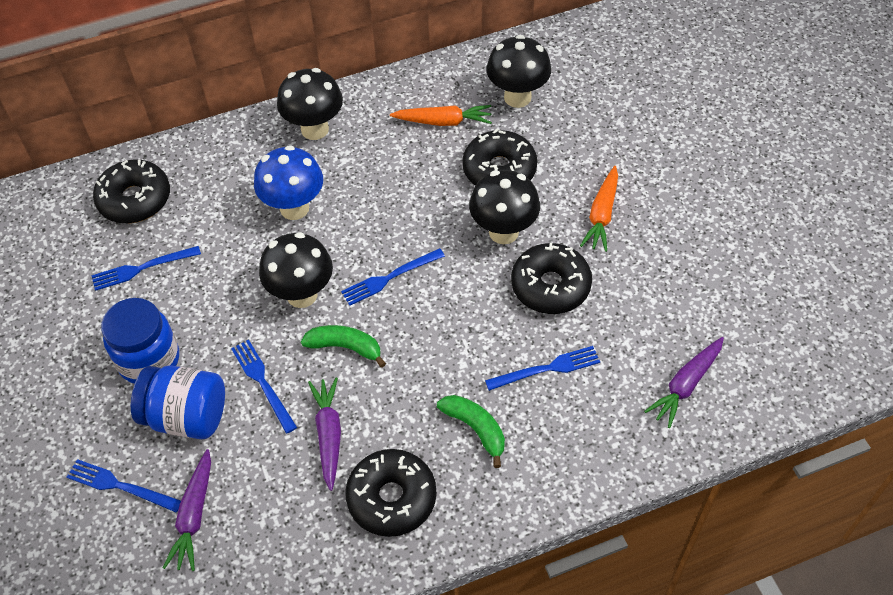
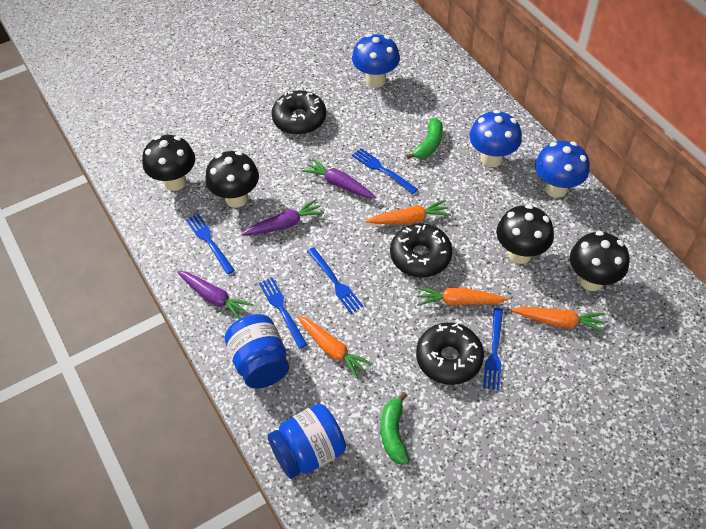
black donut: [93,159,170,223] [345,449,436,537] [462,129,537,186] [511,243,592,314] = 4 -> [271,90,326,135] [390,223,452,277] [416,322,484,385] = 3
blue mushroom: [254,145,323,220] = 1 -> [352,34,400,88] [469,110,522,167] [535,141,589,198] = 3
orange carrot: [390,105,492,126] [580,166,618,252] = 2 -> [297,316,373,379] [366,200,451,224] [417,287,508,306] [511,307,605,332] = 4

